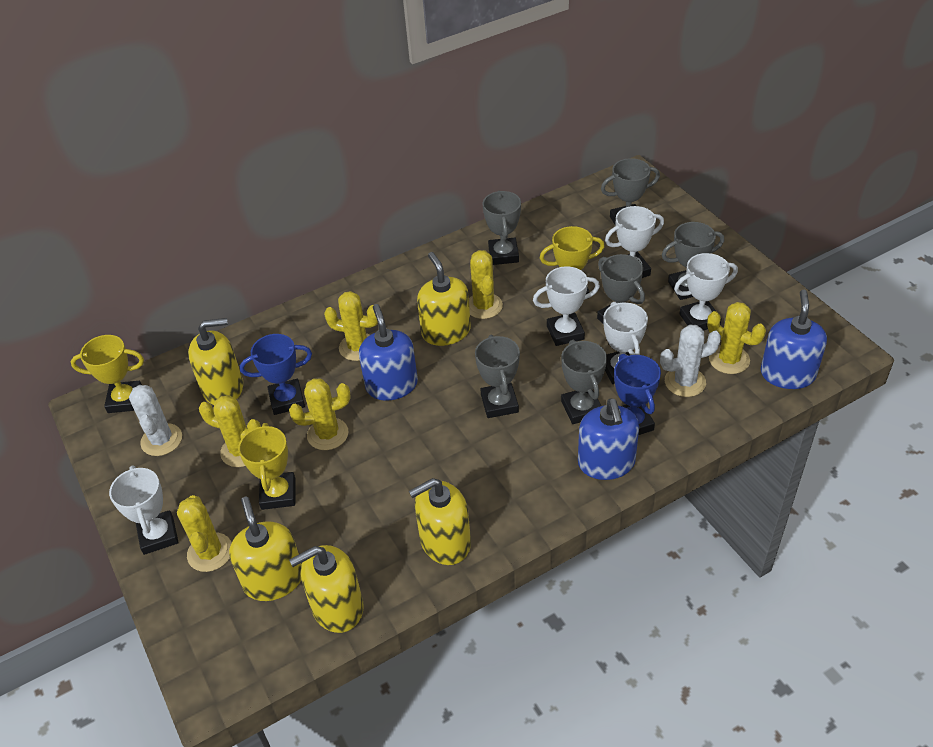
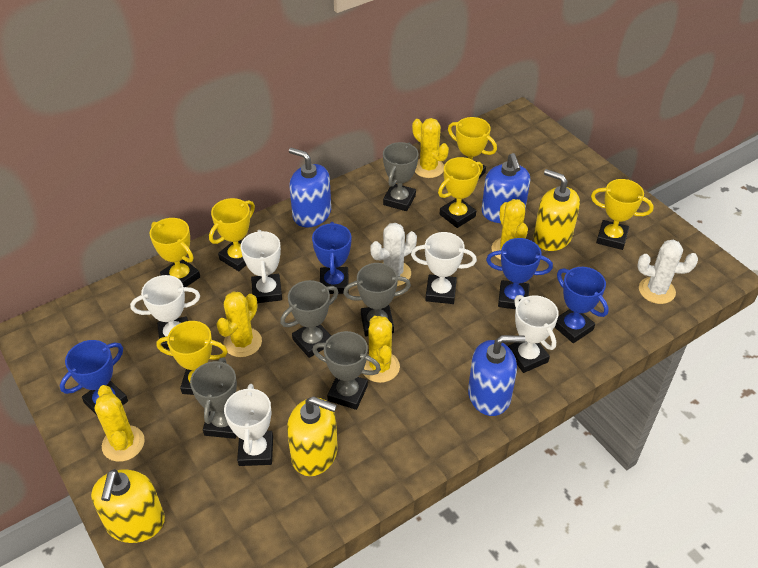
blue trophy: [240,334,312,415] [614,354,661,435] = 2 -> [60,340,128,415] [312,222,351,294] [486,238,553,309] [555,267,609,343] = 4
grey trophy: [475,334,520,418] [483,190,521,265] [561,340,607,424] [597,254,645,324] [601,158,660,226] [662,222,724,300] = 6 -> [190,357,237,439] [280,280,338,358] [312,331,381,410] [343,263,411,336] [383,142,418,211] = 5
yellow cactus: [177,495,232,572] [199,395,261,467] [289,378,351,450] [324,291,378,361] [469,250,503,319] [707,302,766,374] = 6 -> [95,385,145,462] [216,291,262,357] [363,316,400,383] [412,118,449,178] [492,199,528,260] = 5
yellow soap dispenser: [188,318,243,405] [229,496,302,601] [289,545,364,633] [409,478,471,565] [417,252,471,346] = 5 -> [91,469,165,543] [287,396,338,476] [534,169,580,251] = 3
yellow trophy: [71,335,144,413] [238,423,296,510] [540,226,605,294] = 3 -> [150,218,200,287] [156,321,228,395] [209,198,255,271] [438,157,483,228] [448,117,497,180] [591,179,654,250] = 6

